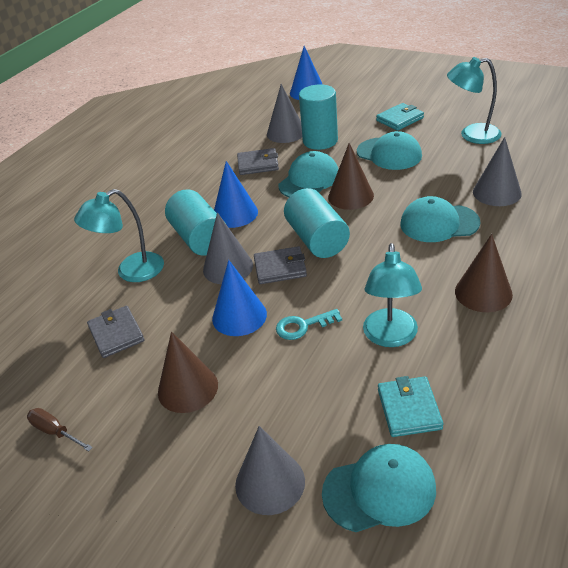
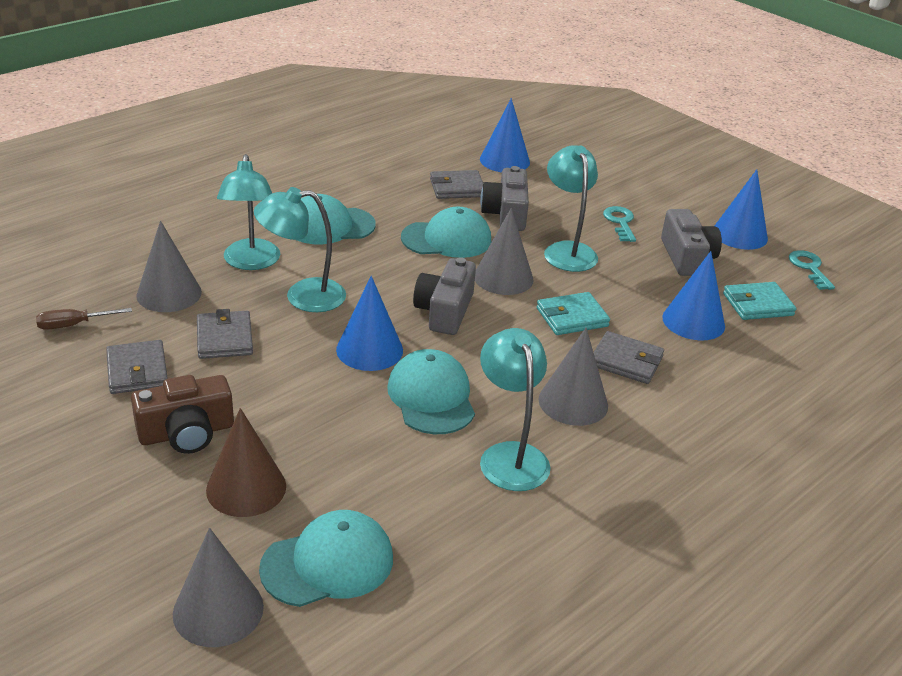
blue cone: [212,260,267,336] [214,161,258,228] [290,46,323,100] = 3 -> [336,276,403,371] [480,98,530,172] [662,251,725,340] [715,170,768,250] = 4
brown camera: none = 0 -> [131,375,234,454] = 1
brown cone: [158,331,218,413] [328,143,374,210] [455,234,513,312] = 3 -> [206,408,286,517] = 1
grey camera: none = 0 -> [413,257,476,335] [480,166,529,231] [661,209,722,276] = 3
grey wallet: [87,306,145,358] [237,148,279,175] [254,246,307,284] = 3 -> [106,340,168,394] [197,309,253,359] [430,170,483,199] [594,331,664,384] = 4
turquoise cylinder: [165,189,227,256] [284,188,350,258] [299,84,338,150] = 3 -> none = 0
turquoise key: [276,309,342,340] = 1 -> [603,206,636,242] [789,250,835,290] = 2
turquoise lamp: [74,189,164,282] [363,243,422,347] [447,57,502,144] = 3 -> [217,154,280,270] [254,187,346,312] [480,328,550,491] [544,145,598,272] = 4

